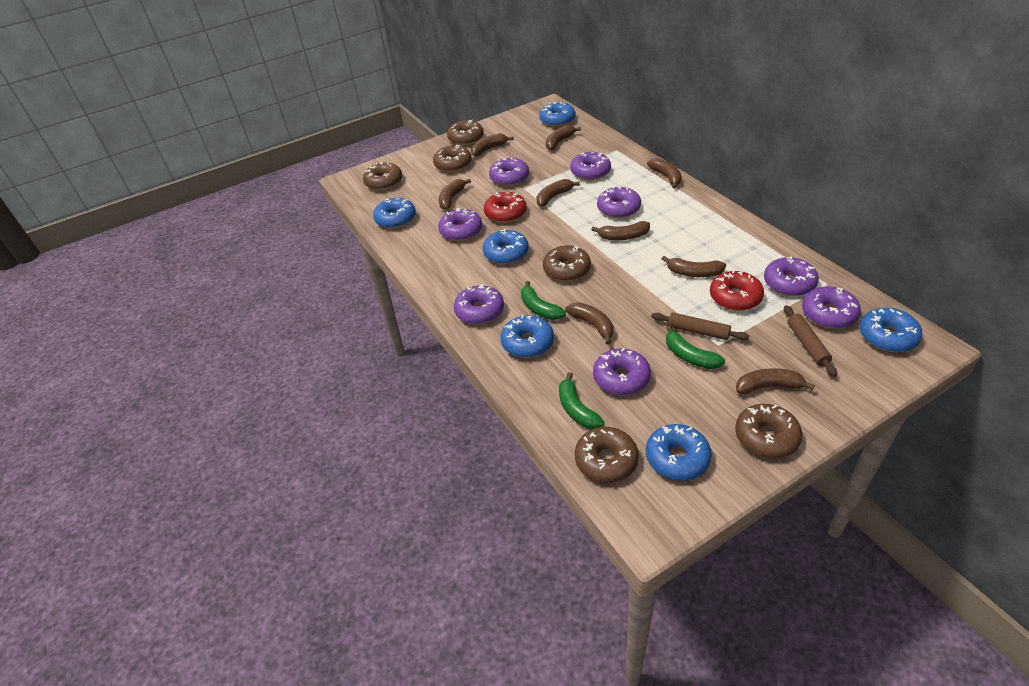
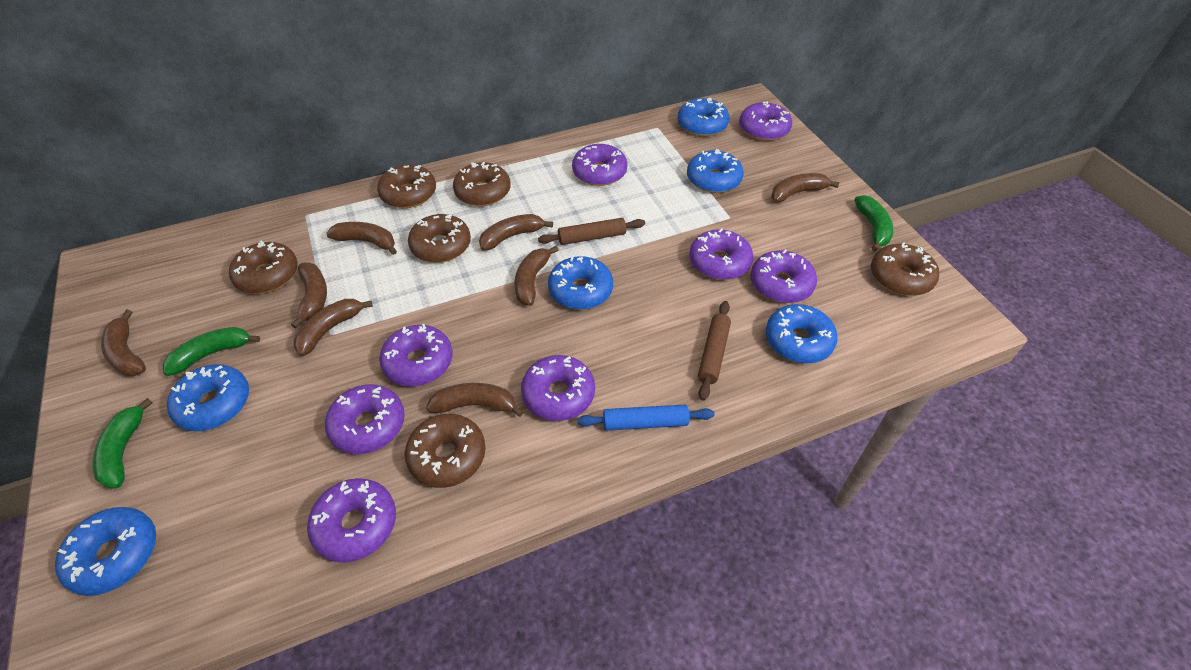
blue rolling pin: none = 0 -> [577,405,715,430] = 1
brown banana: [439,179,471,210] [471,133,514,156] [536,179,580,207] [546,125,581,151] [565,302,613,345] [591,221,650,240] [647,158,682,188] [662,256,726,277] [736,368,815,394] = 9 -> [101,310,146,376] [291,263,327,328] [294,299,373,356] [326,222,397,255] [426,383,524,417] [479,214,553,251] [515,246,559,306] [771,173,839,203] = 8
red donut: [484,192,527,223] [710,270,764,311] = 2 -> none = 0

